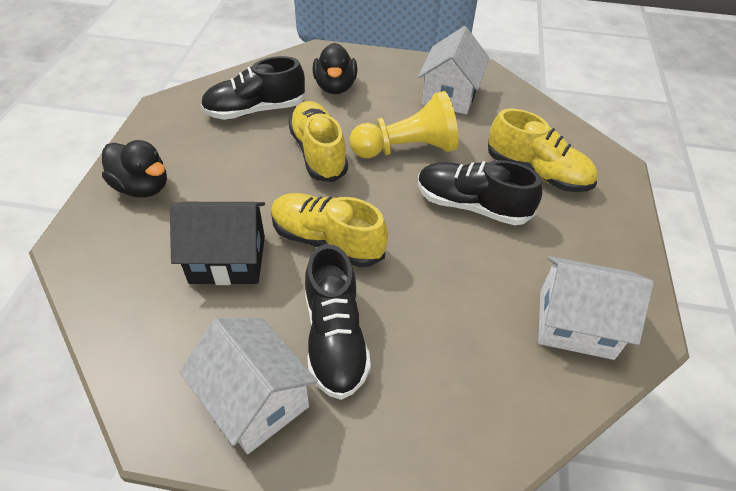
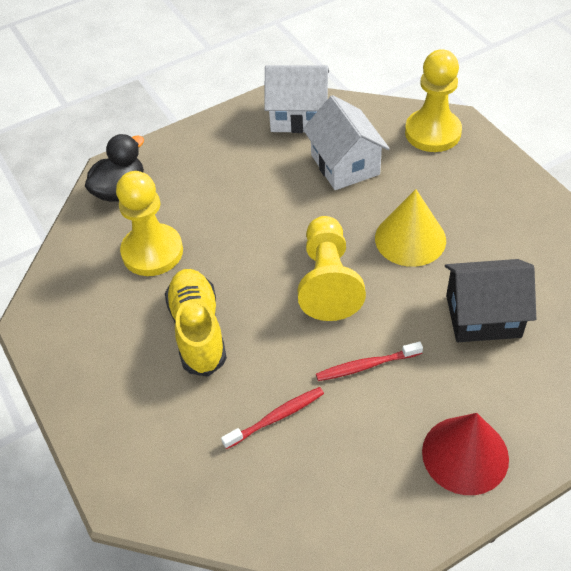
black duck: [102,140,167,198] [313,43,357,94] = 2 -> [85,134,144,202] = 1
black shoe: [200,56,306,120] [305,244,371,400] [418,160,542,225] = 3 -> none = 0
red cone: none = 0 -> [422,413,509,495] = 1
red toothbrush: none = 0 -> [221,387,324,449] [316,342,423,381] = 2
white house: [180,317,318,454] [418,26,489,114] [538,256,654,360] = 3 -> [264,65,329,133] [303,95,390,190] = 2
yellow cone: none = 0 -> [375,189,446,267] = 1
yellow pawn: [350,91,458,158] = 1 -> [116,171,183,276] [298,216,366,321] [405,49,462,152] = 3
yellow shoe: [271,193,388,267] [288,101,348,182] [488,109,598,192] = 3 -> [165,269,227,377] = 1

